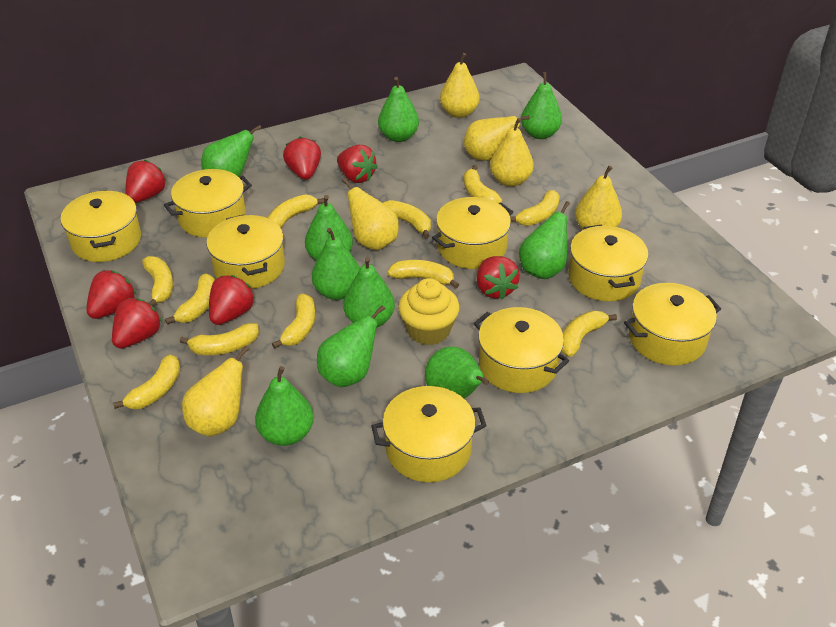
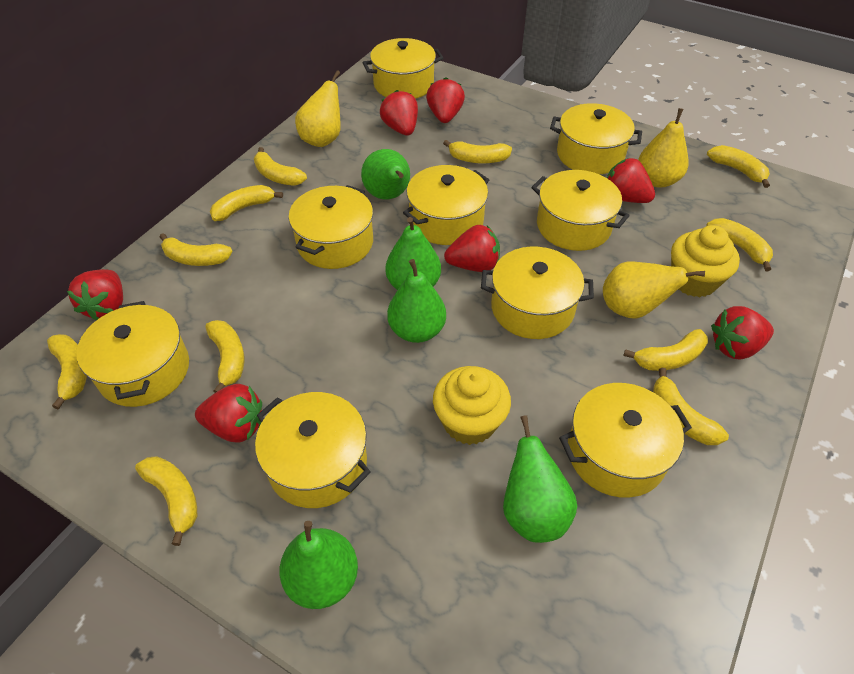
green pear: [201,125,262,177] [255,366,314,446] [305,195,353,261] [312,228,360,300] [317,305,385,387] [343,257,395,327] [378,77,419,142] [425,347,489,398] [519,201,570,279] [521,72,562,139] = 10 -> [279,521,358,609] [361,149,410,200] [385,217,441,290] [387,259,446,343] [503,415,577,543] = 5
yellow cupcake: [398,278,459,345] = 1 -> [433,366,511,445] [671,225,740,297] = 2
yellow pear: [182,346,249,436] [342,178,399,250] [440,53,479,118] [464,115,530,161] [490,118,534,187] [575,166,622,230] = 6 -> [295,70,341,147] [603,261,705,319] [638,108,689,188] = 3
yellow pot: [61,190,141,262] [164,169,252,238] [206,215,285,289] [372,386,487,482] [432,197,513,269] [474,307,569,393] [568,225,648,301] [624,283,721,366] = 8 -> [76,301,189,407] [255,392,371,508] [289,185,373,269] [363,38,443,99] [403,165,489,245] [481,247,594,339] [531,170,629,251] [550,103,642,174] [559,383,692,497] = 9

